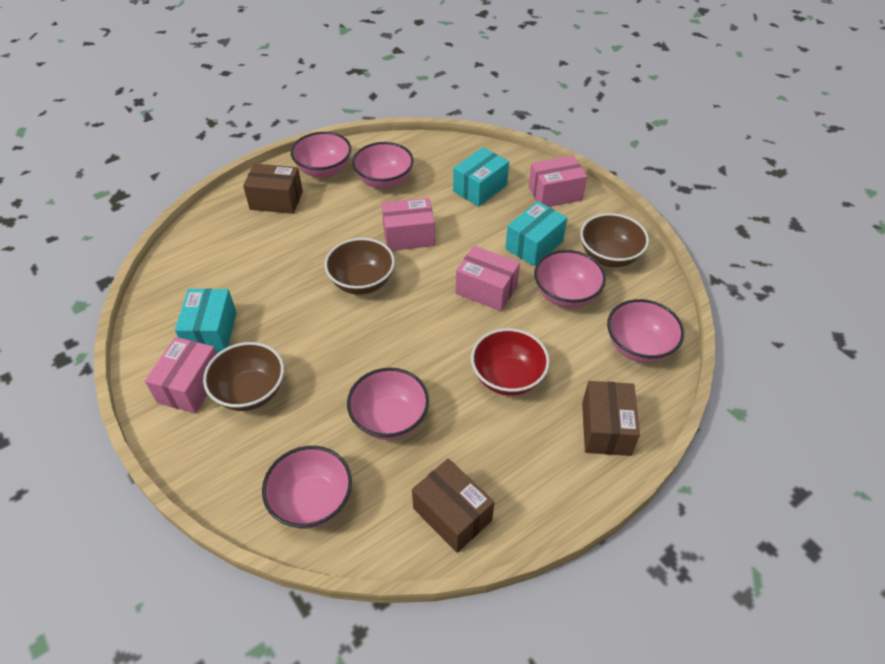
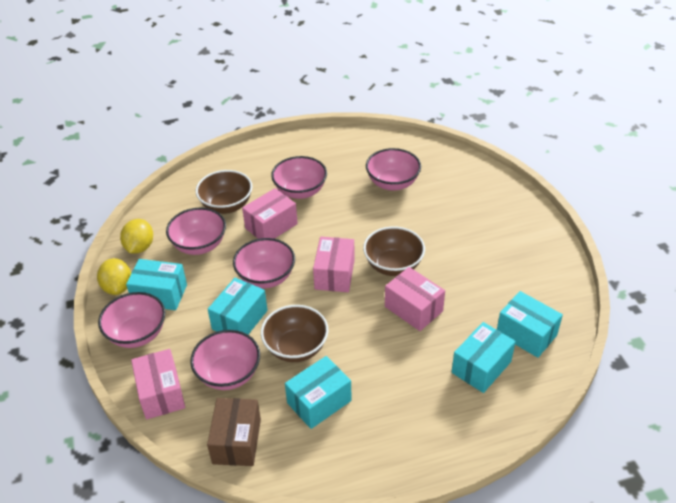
brown box: [243,163,303,214] [412,458,495,553] [582,381,640,456] = 3 -> [207,398,261,466] = 1
red bowl: [471,328,550,396] = 1 -> none = 0
turquoise box: [175,289,237,353] [453,147,509,207] [505,201,567,266] = 3 -> [126,259,187,310] [208,278,268,335] [285,356,352,429] [452,322,516,393] [497,291,563,358] = 5
yellow lemon: none = 0 -> [97,258,131,295] [120,219,153,254] = 2

